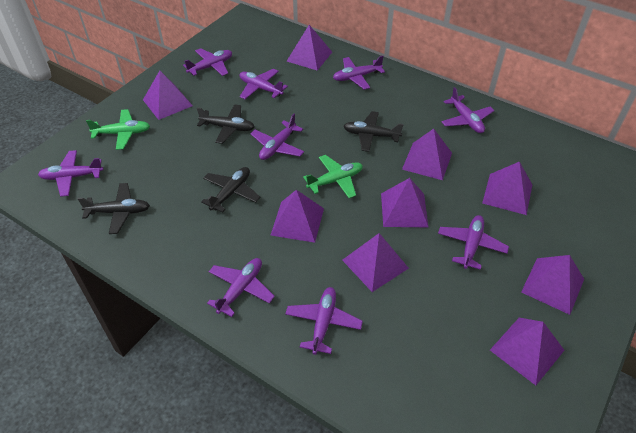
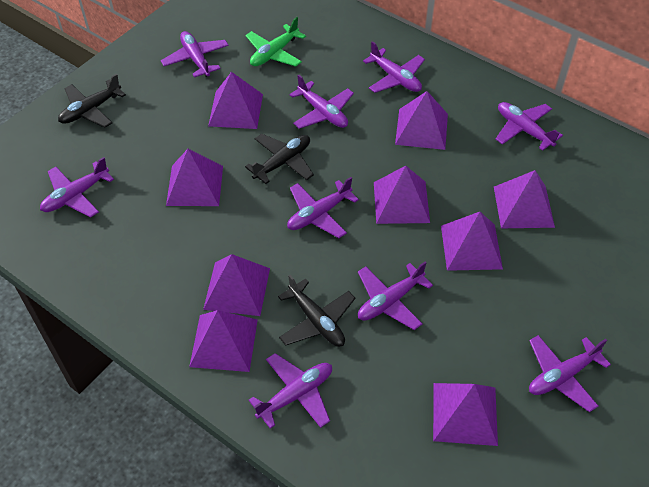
black plane: [78,183,150,234] [197,104,255,144] [201,167,260,213] [344,111,404,152] = 4 -> [58,74,126,128] [245,134,314,184] [278,275,355,347] = 3
green plane: [86,109,150,150] [303,155,363,198] = 2 -> [246,17,306,67] = 1

